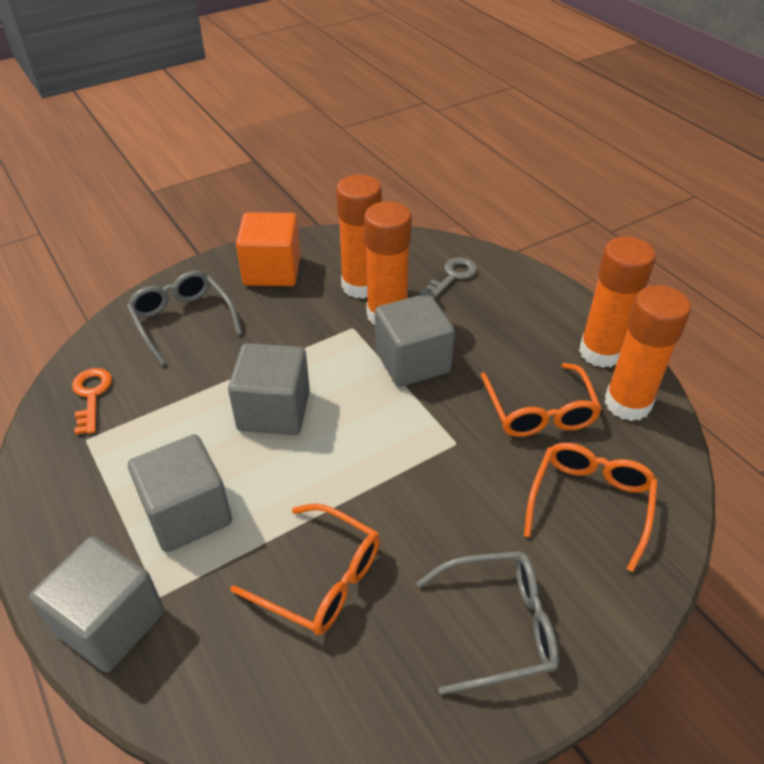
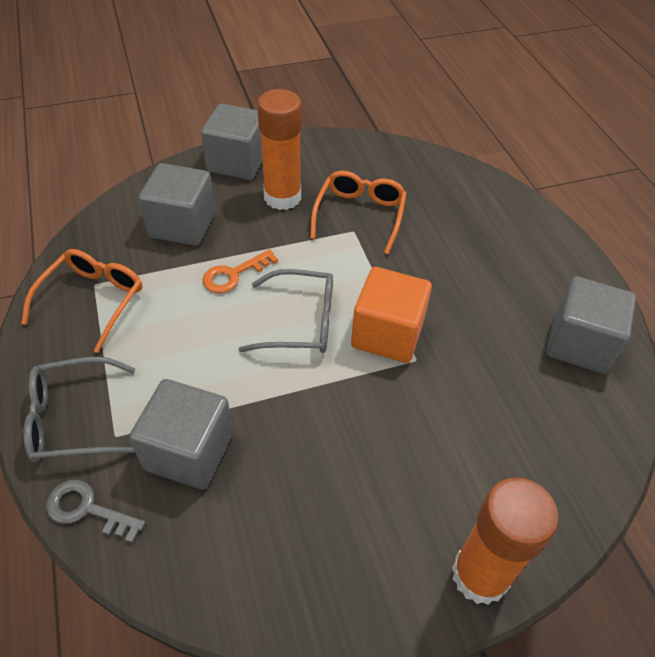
orange glasses: [230,503,380,635] [481,363,602,437] [524,443,658,572] = 3 -> [21,249,142,353] [310,171,407,254] = 2
orange glue stick: [336,174,382,299] [364,201,412,325] [579,237,656,368] [604,285,691,421] = 4 -> [257,89,302,210] [452,477,559,605] = 2

